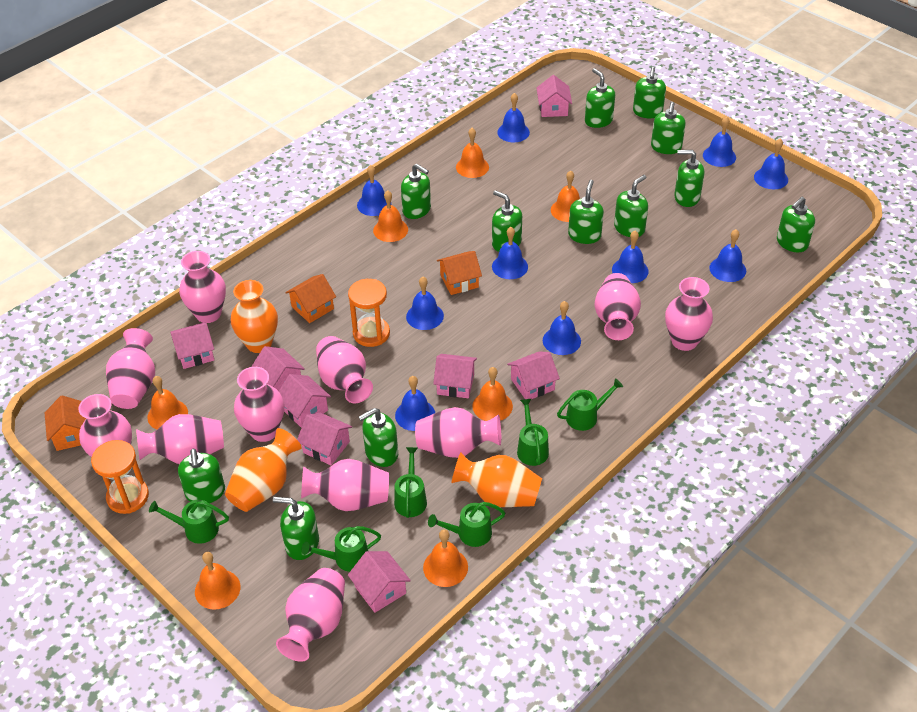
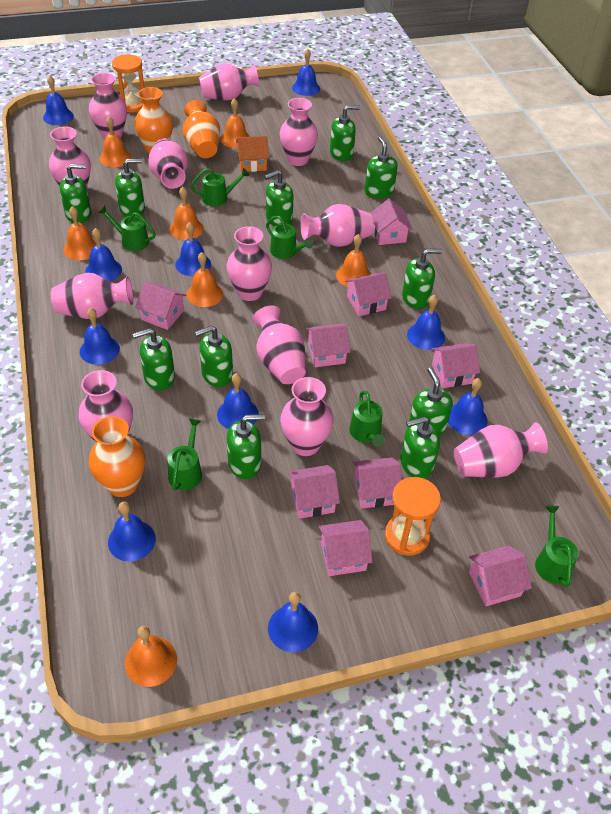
green soap dispenser: [178,449,225,503] [273,497,319,560] [359,408,398,467] [401,164,431,219] [492,190,522,252] [568,180,604,244] [585,68,615,128] [614,175,648,237] [633,67,666,118] [651,102,686,154] [674,150,704,207] [777,197,815,252] = 12 -> [60,164,91,223] [115,159,145,217] [133,328,175,390] [195,326,233,387] [227,414,265,479] [264,170,293,226] [330,105,360,161] [365,136,398,199] [400,416,440,478] [402,248,442,309] [409,368,453,437] = 11
orange house: [45,396,86,451] [285,274,336,323] [437,251,482,295] = 3 -> [236,136,269,172] = 1
pink house: [170,322,214,369] [251,346,305,391] [279,374,331,428] [297,412,352,465] [348,551,411,613] [433,354,477,398] [507,351,560,399] [537,75,572,117] = 8 -> [135,282,186,330] [288,465,340,519] [306,324,350,367] [318,520,373,576] [345,272,392,316] [352,457,402,509] [370,199,412,245] [431,343,480,388] [469,545,532,606] = 9
pink vase: [78,394,132,458] [106,328,155,409] [136,414,224,464] [179,251,226,323] [234,367,284,442] [276,568,345,662] [301,459,389,511] [316,336,373,403] [415,407,501,458] [594,273,641,340] [665,277,713,351] = 11 -> [49,127,91,187] [51,273,133,319] [78,370,133,443] [89,73,127,139] [148,138,188,189] [199,63,259,101] [227,226,272,301] [253,305,306,384] [280,98,318,166] [280,377,334,456] [300,204,373,247] [454,422,548,478] = 12

